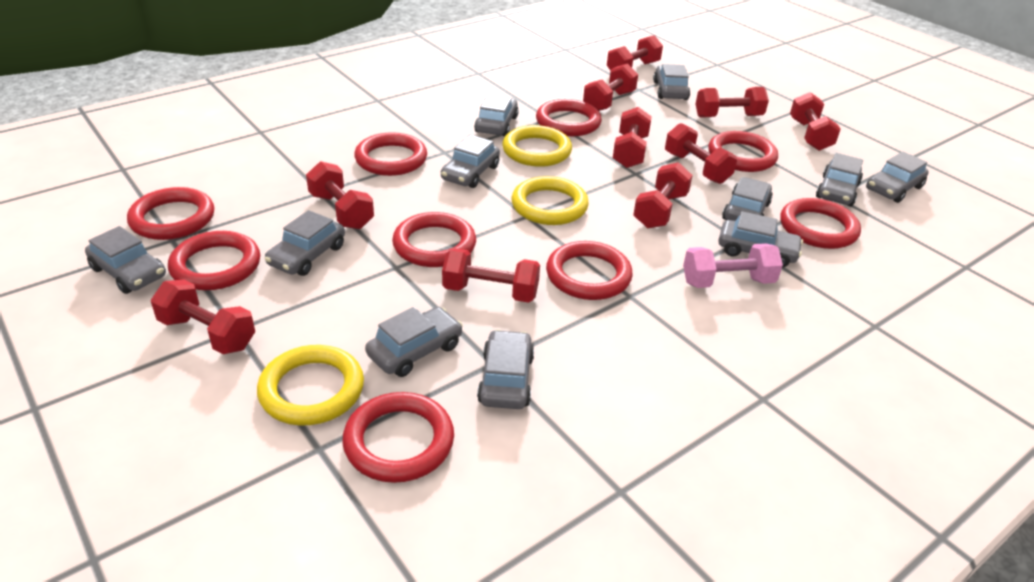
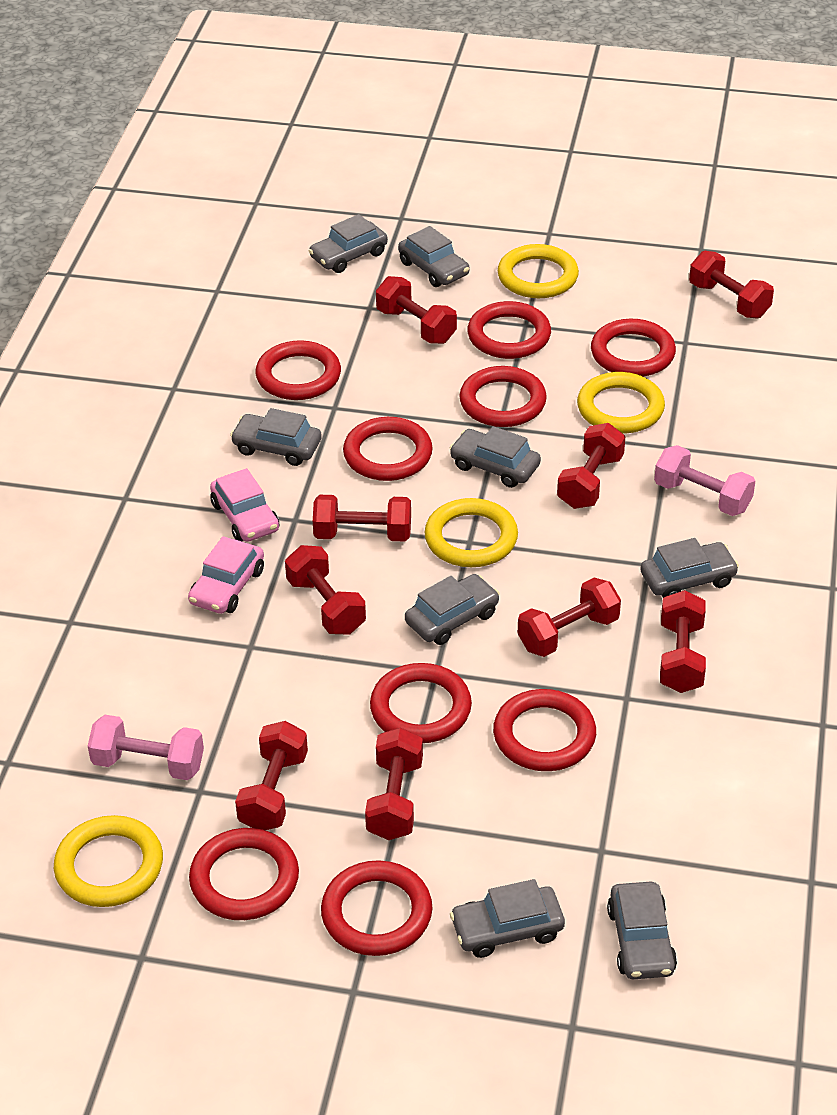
grey car: [85,226,166,294] [265,210,345,276] [365,307,463,377] [441,135,500,188] [474,95,519,136] [477,330,534,409] [653,64,690,100] [718,211,803,268] [722,177,773,221] [816,153,863,207] [866,152,929,203] = 11 -> [230,408,322,466] [309,214,388,273] [398,226,470,287] [405,574,500,645] [449,426,541,488] [450,879,565,958] [607,882,677,979] [640,538,739,598] = 8
pink car: none = 0 -> [188,536,264,614] [210,468,279,542] = 2
pink dumbbell: [683,243,783,288] = 1 -> [88,715,204,780] [654,445,755,516] = 2
red dumbbell: [151,280,255,354] [306,161,374,229] [442,248,540,303] [583,63,638,111] [607,35,663,70] [613,107,652,168] [633,162,693,228] [665,123,737,184] [696,87,769,118] [790,92,841,151] = 10 -> [235,721,308,830] [285,545,366,635] [313,495,411,541] [365,727,423,840] [376,276,457,344] [518,578,621,657] [557,423,625,509] [660,590,706,693] [689,251,774,319] = 9
yellow ring: [257,345,364,426] [502,125,572,167] [512,176,589,225] = 3 -> [54,815,163,907] [425,498,518,567] [498,244,579,298] [577,372,665,433] = 4

